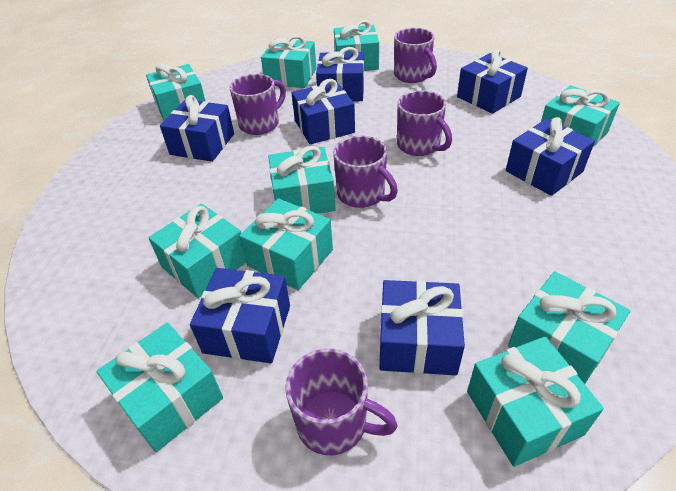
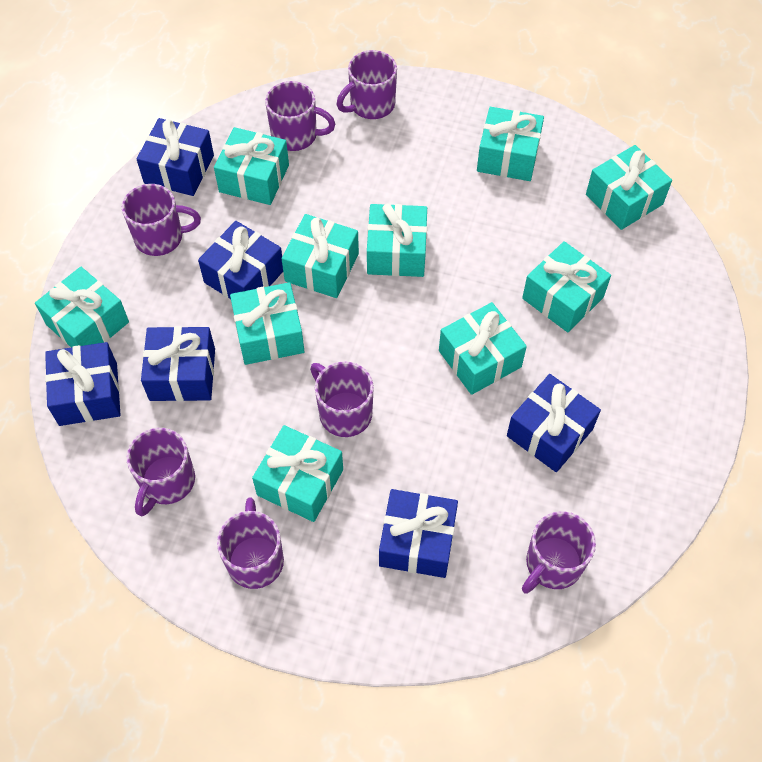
blue gift: [160,95,234,162] [190,268,290,363] [292,79,355,144] [316,47,364,101] [379,280,465,375] [457,49,528,114] [506,117,595,196] = 7 -> [45,342,121,426] [136,118,214,196] [141,326,215,401] [198,221,283,299] [379,489,458,578] [507,374,601,472] = 6
purple mug: [230,74,286,135] [285,348,398,455] [333,136,398,208] [394,28,437,83] [397,90,452,156] = 5 -> [122,184,201,256] [126,428,195,516] [217,498,284,589] [265,81,335,151] [310,361,374,437] [337,50,397,119] [522,511,596,594] = 7

